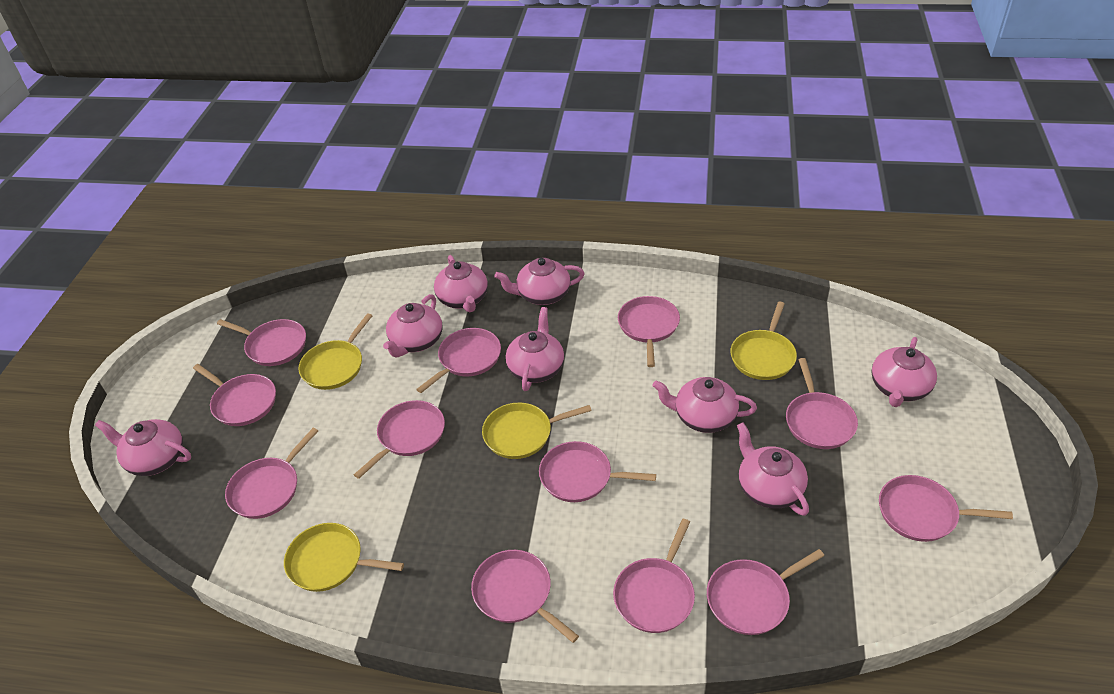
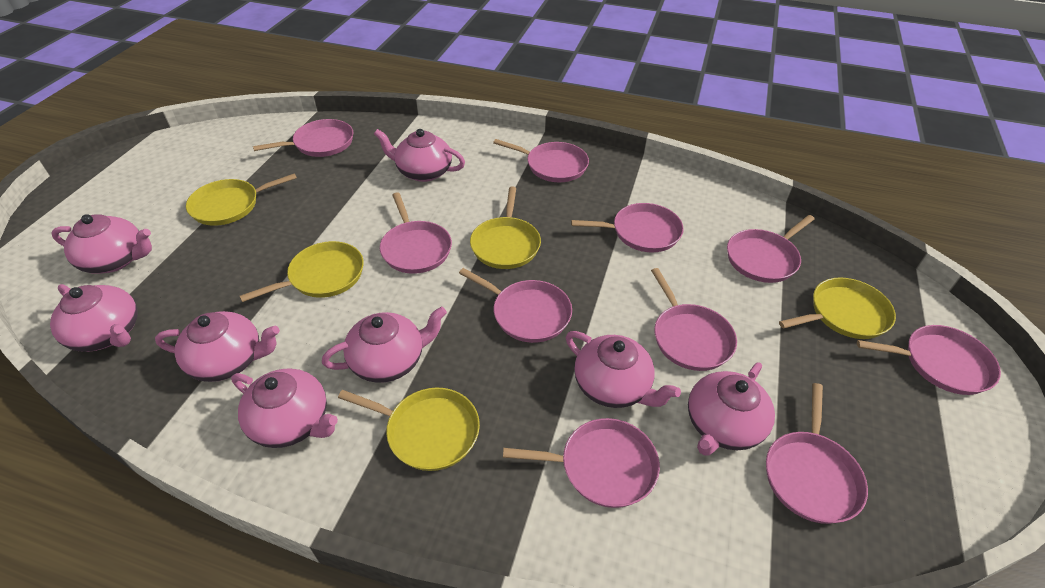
pink pan: [193,364,276,426] [217,319,306,366] [225,428,318,519] [354,400,445,479] [416,328,501,393] [471,550,579,643] [539,441,656,502] [613,519,695,633] [618,296,680,367] [707,549,824,635] [786,358,858,449] [879,475,1013,542] = 12 -> [253,119,353,157] [380,192,452,274] [459,268,572,343] [493,139,589,182] [503,418,660,508] [571,203,684,252] [651,268,737,371] [727,215,815,283] [766,383,868,524] [857,325,1001,395] = 10
yellow pan: [284,523,404,592] [299,313,372,390] [482,403,592,459] [730,302,797,380] = 4 -> [186,173,297,226] [240,241,364,302] [338,388,480,471] [470,186,541,269] [779,277,896,339] = 5

